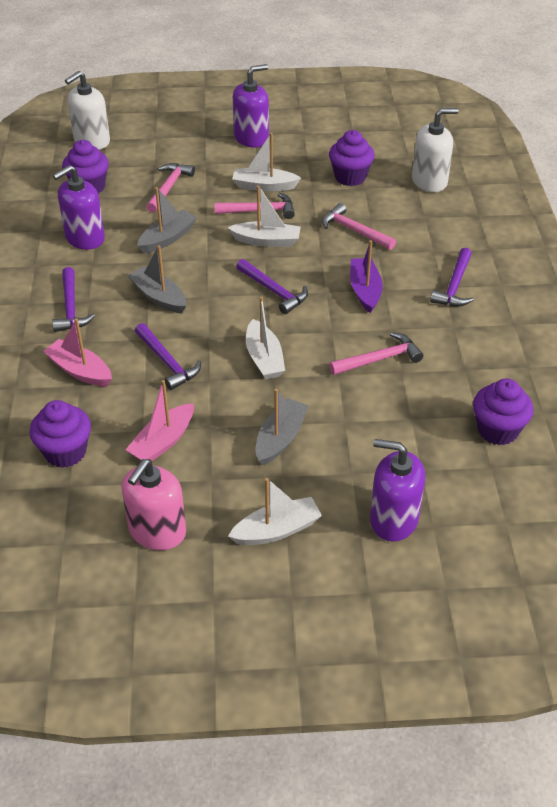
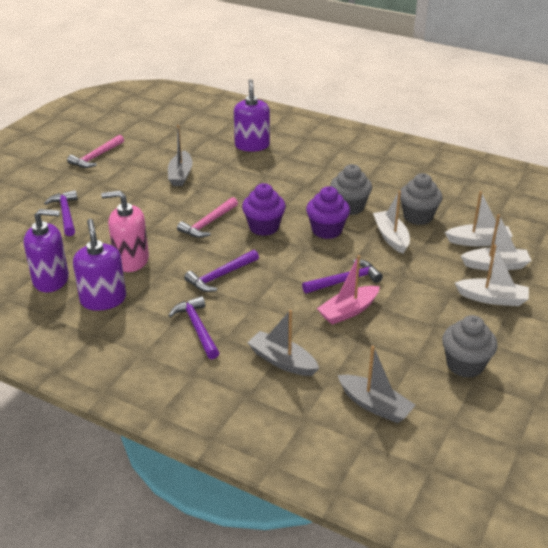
grey cupcake: none = 0 -> [330,164,372,215] [400,173,442,225] [442,315,498,378] = 3
pink boat: [43,318,112,387] [125,380,194,461] = 2 -> [317,255,380,325] = 1
pink hammer: [146,163,195,213] [214,193,295,219] [322,203,396,250] [329,332,424,375] = 4 -> [67,135,124,168] [177,197,238,238] = 2
purple boat: [350,240,383,313] = 1 -> none = 0
purple cupcake: [30,400,91,468] [62,140,109,194] [329,130,375,186] [473,379,534,445] = 4 -> [242,183,286,236] [306,186,350,239] = 2
white soap dispenser: [65,71,110,150] [412,108,459,192] = 2 -> none = 0

